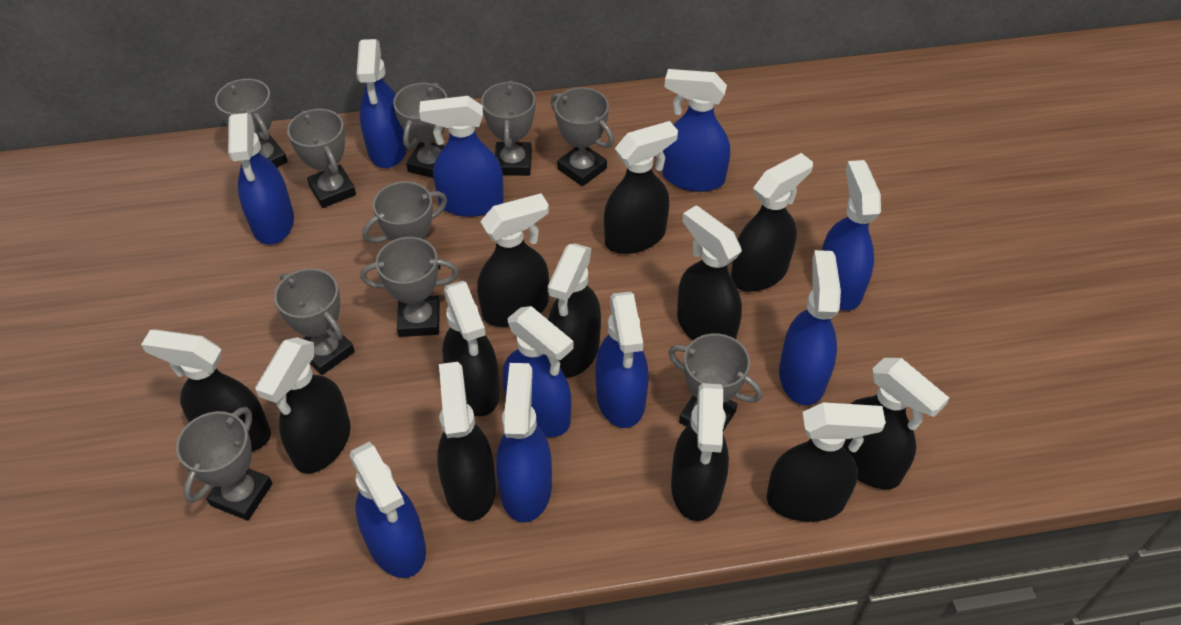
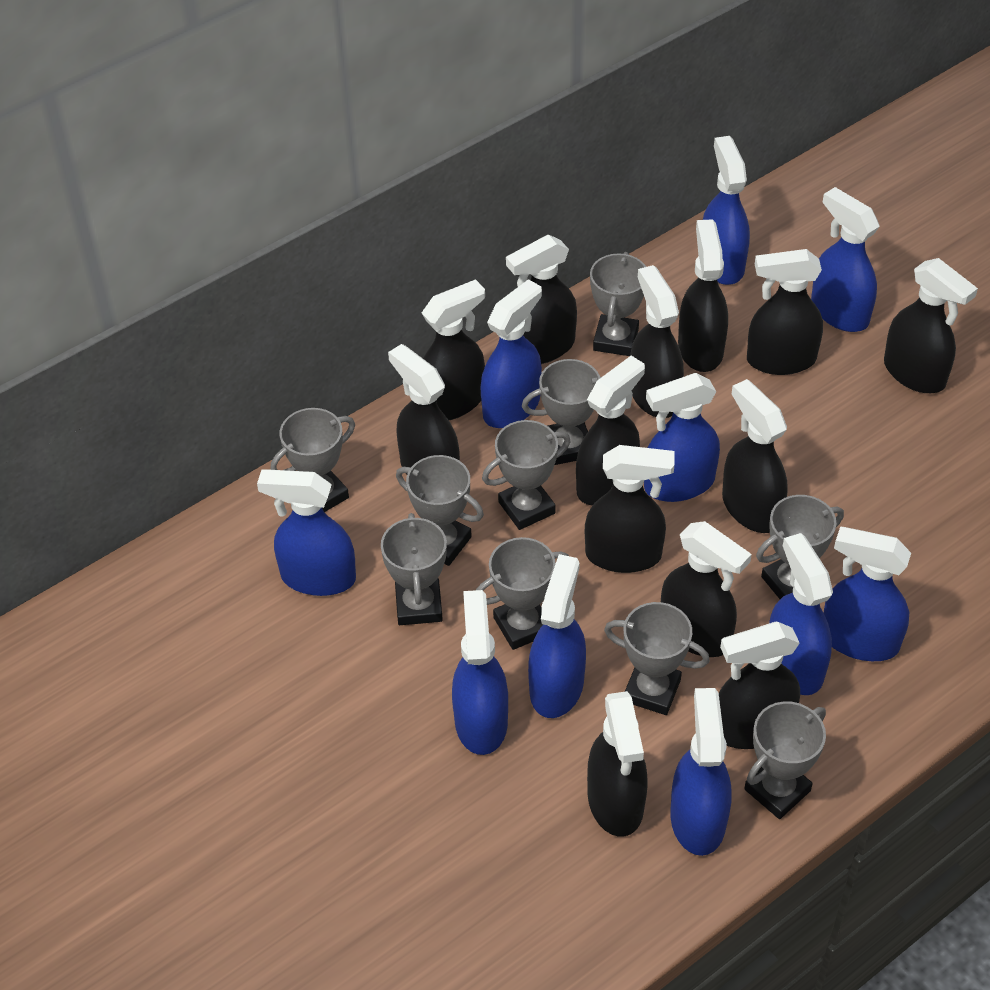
black spray bottle: [141,330,271,451] [255,337,350,474] [437,362,496,521] [442,281,500,416] [477,193,549,327] [548,244,601,378] [604,121,678,254] [671,383,729,521] [677,206,742,340] [731,153,813,292] [767,402,886,522] [843,358,949,489] = 12 -> [388,344,460,475] [422,279,485,420] [506,234,577,364] [576,356,645,506] [585,445,675,573] [587,691,647,837] [630,265,684,418] [661,521,752,657] [678,219,728,372] [719,622,800,749] [722,379,788,533] [747,249,823,375] [884,258,978,393] = 13

